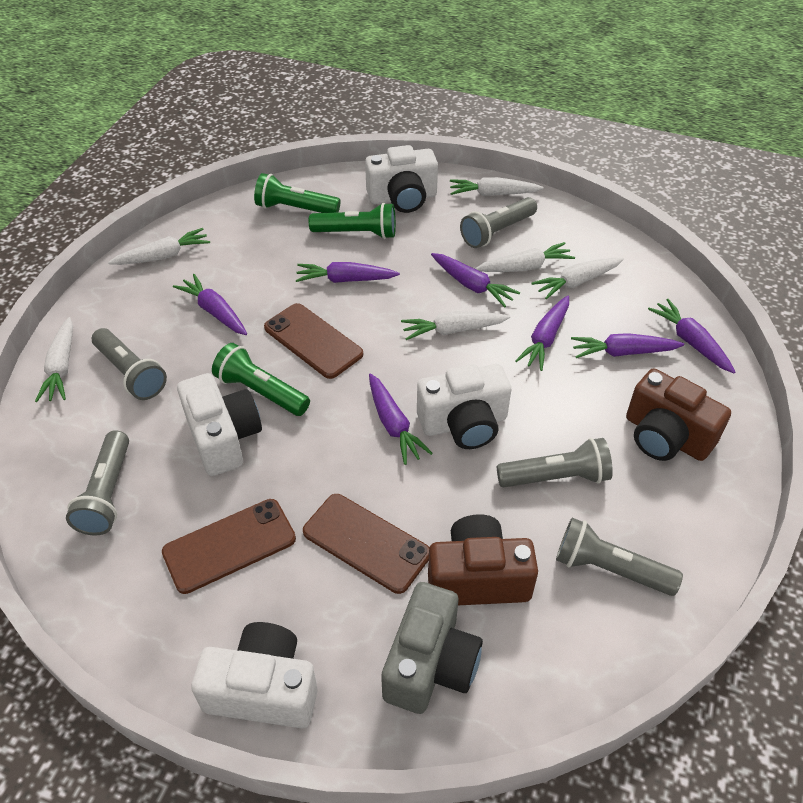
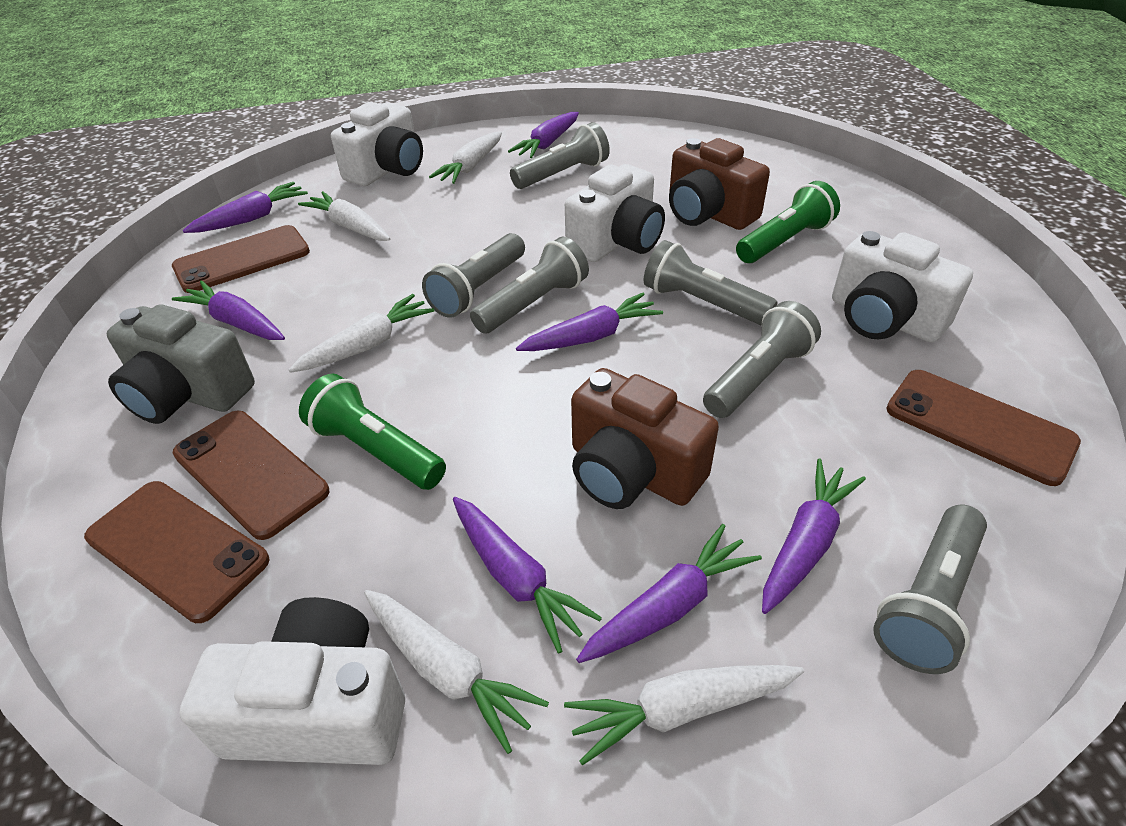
brown phone: [162,499,296,594] [264,303,363,379] [303,494,430,594] = 3 -> [84,481,270,623] [172,225,310,293] [173,411,329,540] [886,370,1081,486] = 4
green flashlight: [212,343,310,416] [254,173,341,213] [309,202,396,239] = 3 -> [299,374,446,490] [736,181,840,263] = 2
grey flashlight: [66,430,129,536] [92,328,167,400] [460,197,537,248] [497,438,613,488] [556,518,683,596] = 5 -> [422,233,525,318] [470,236,589,334] [510,122,610,189] [644,240,778,326] [703,301,821,418] [873,505,987,674] = 6
white carrot: [35,317,73,402] [108,228,210,265] [401,311,510,340] [450,177,544,196] [475,242,575,272] [532,258,624,299] = 6 -> [289,294,435,373] [298,191,390,241] [364,590,549,754] [429,131,502,184] [564,665,804,766] = 5

